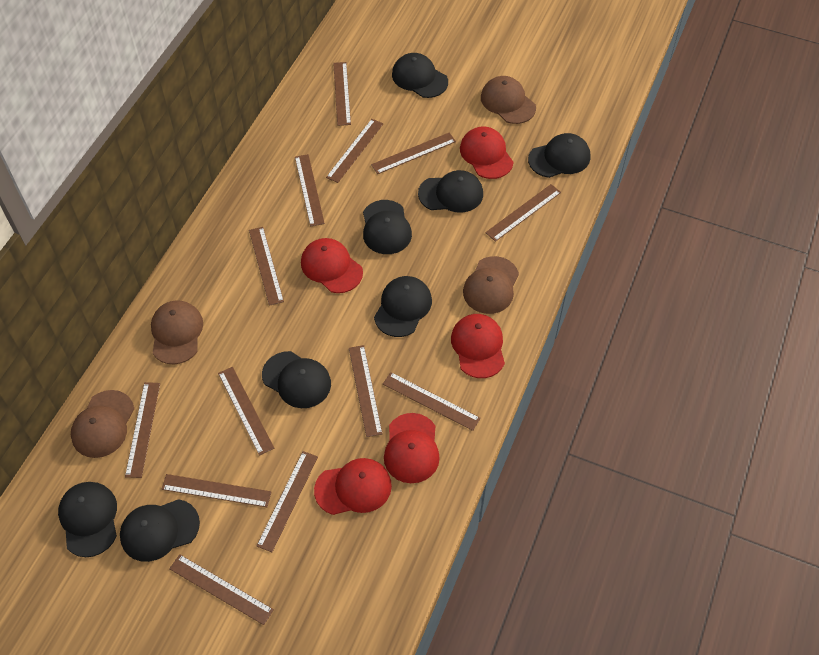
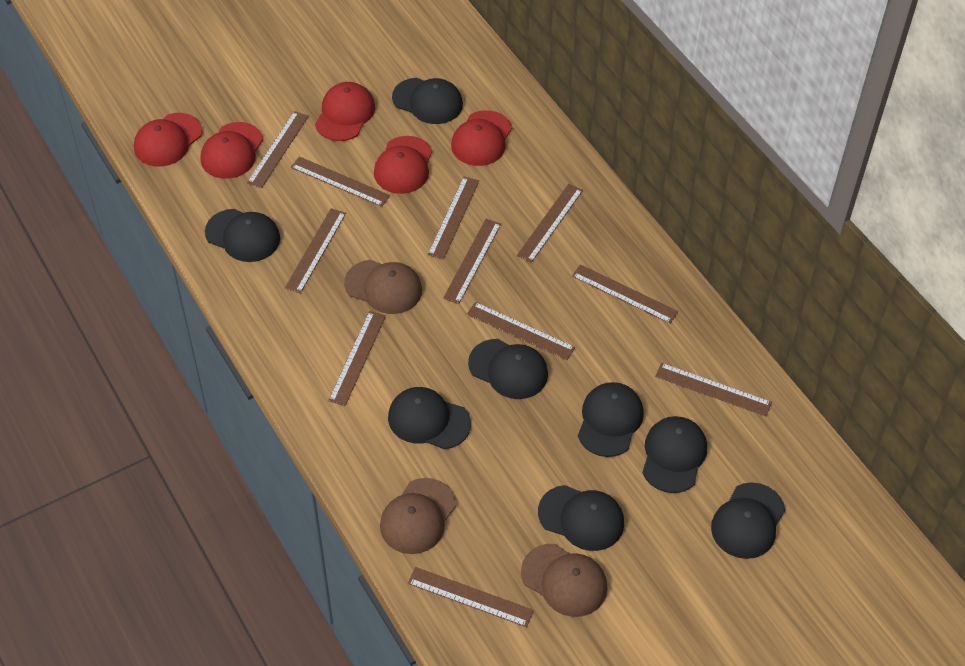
brown cap: [71,390,134,458] [151,300,203,365] [463,256,519,314] [481,76,536,124] = 4 -> [344,260,422,314] [380,478,456,554] [521,544,607,617] = 3
brown ruler: [125,382,160,478] [161,474,271,507] [169,554,274,625] [218,367,274,456] [249,227,284,306] [257,451,318,552] [295,154,325,227] [326,119,383,183] [333,62,351,126] [349,345,383,437] [371,133,456,174] [383,372,481,431] [485,184,561,242] = 13 -> [247,111,309,188] [285,208,346,293] [291,156,390,207] [328,311,386,406] [408,567,534,627] [428,176,479,260] [443,219,501,304] [467,302,575,360] [517,184,583,263] [572,264,678,324] [655,363,772,416] = 11

